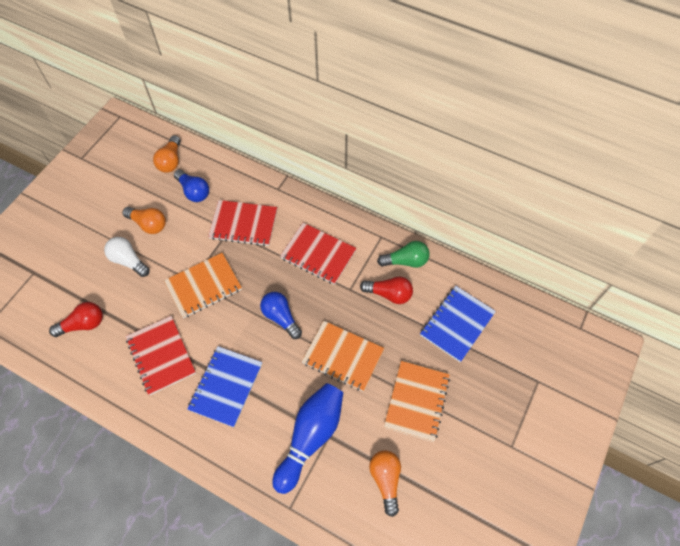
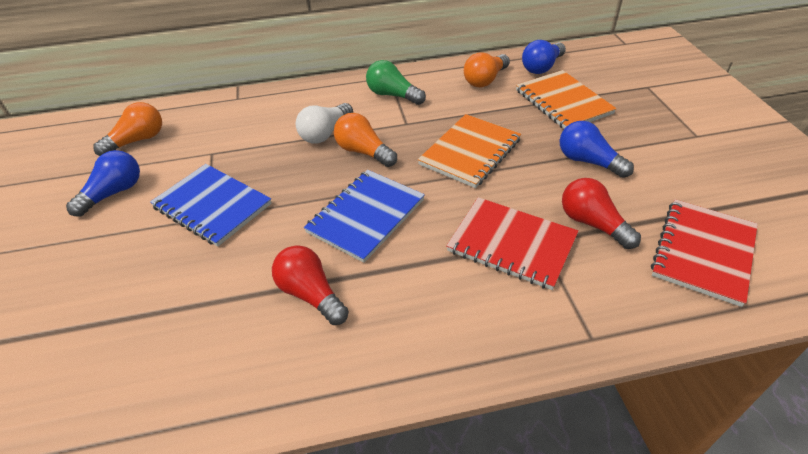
blue bowling pin: [272,383,343,494] = 1 -> none = 0
blue light bulb: [174,170,209,202] [260,292,302,339] = 2 -> [66,150,140,217] [522,40,566,74] [560,121,634,178] = 3
orange notebook: [164,253,242,318] [302,321,384,391] [384,361,450,442] = 3 -> [418,114,521,188] [516,70,617,129] = 2
red notebook: [126,316,196,395] [208,200,277,246] [280,223,357,285] = 3 -> [446,197,579,290] [651,199,758,307] = 2

